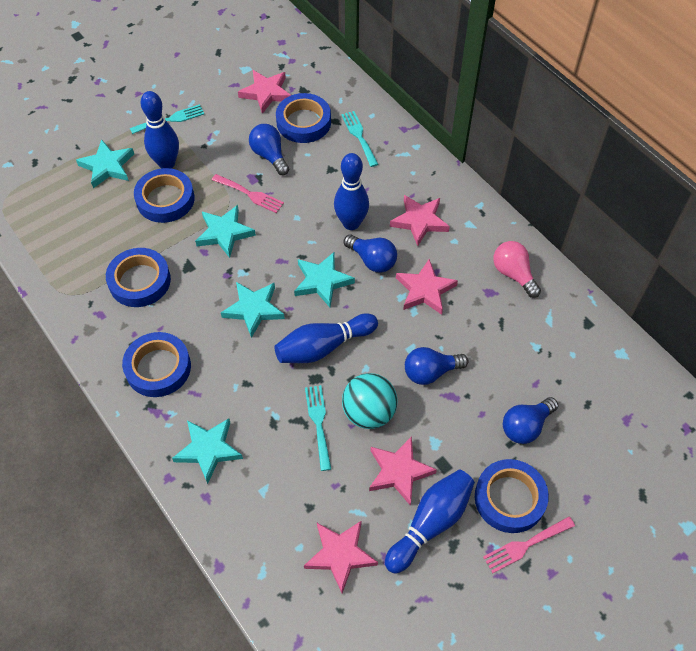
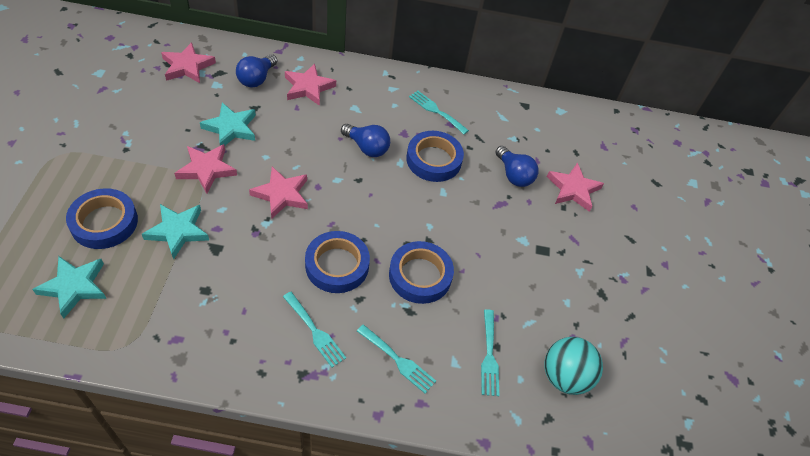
blue bowling pin: [140,91,179,169] [274,313,378,363] [334,153,369,230] [385,469,475,574] = 4 -> none = 0
blue light bulb: [249,124,289,175] [344,234,397,273] [405,347,468,385] [503,397,558,444] = 4 -> [236,54,277,87] [341,124,390,157] [496,146,538,187] = 3
blue tape: [106,248,171,307] [122,332,191,397] [134,168,195,223] [276,93,331,143] [475,459,549,533] = 5 -> [66,188,138,249] [305,231,370,293] [389,241,454,304] [407,131,464,182] = 4
pink fork: [212,174,284,213] [483,517,575,573] = 2 -> none = 0
pink light bulb: [494,241,541,298] = 1 -> none = 0
turquoise fork: [130,104,204,134] [305,385,331,471] [341,111,378,167] = 3 -> [283,292,346,367] [357,324,436,394] [409,91,469,134] [481,309,499,396] = 4
turquoise star: [76,139,134,188] [172,418,243,484] [195,205,256,258] [221,282,285,338] [294,252,355,307] = 5 -> [32,256,107,318] [142,204,209,260] [200,103,256,146] = 3

